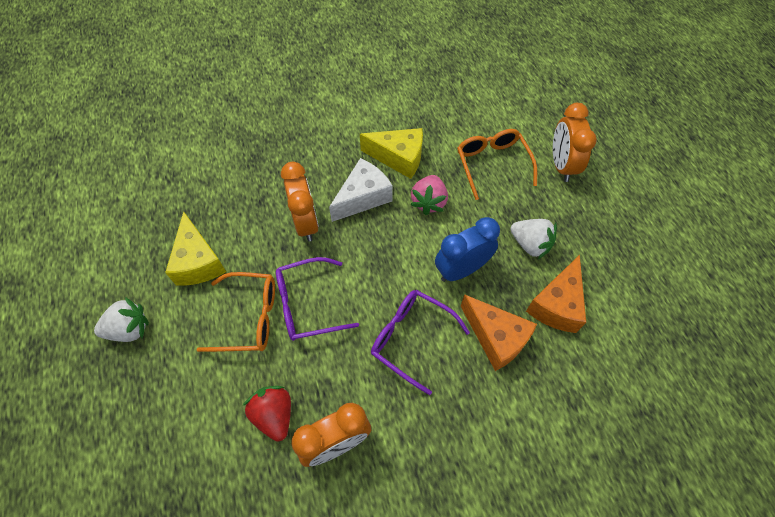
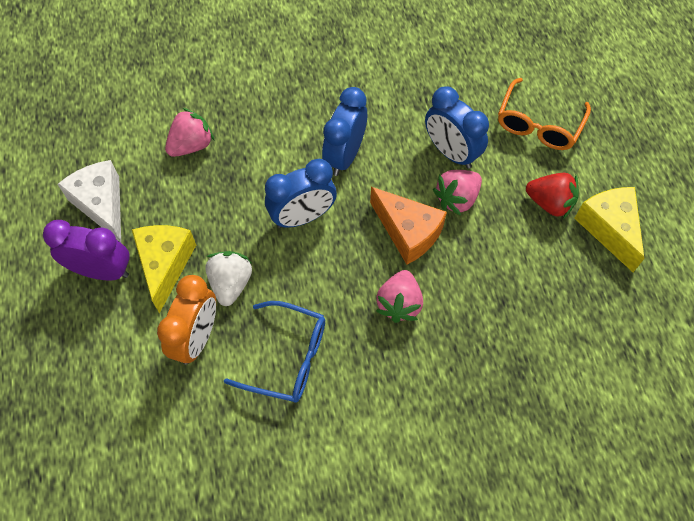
blue clock: [435,217,500,282] = 1 -> [265,159,337,228] [322,87,367,176] [425,86,489,169] = 3
blue glasses: none = 0 -> [224,301,325,403] = 1
orange cheese: [461,294,537,371] [526,255,586,333] = 2 -> [370,187,447,265] = 1
orange clock: [281,162,319,242] [291,403,371,467] [553,103,597,182] = 3 -> [157,275,216,365] = 1
orange glasses: [197,272,275,352] [457,129,537,200] = 2 -> [498,78,591,150] = 1
pink strawberry: [410,175,448,215] = 1 -> [165,108,214,157] [376,270,423,323] [433,170,482,216] = 3
purple clock: none = 0 -> [43,220,130,280] = 1
purple glasses: [276,257,359,341] [371,290,470,395] = 2 -> none = 0
white strawberry: [94,297,149,342] [510,219,557,259] = 2 -> [205,251,252,306] = 1

